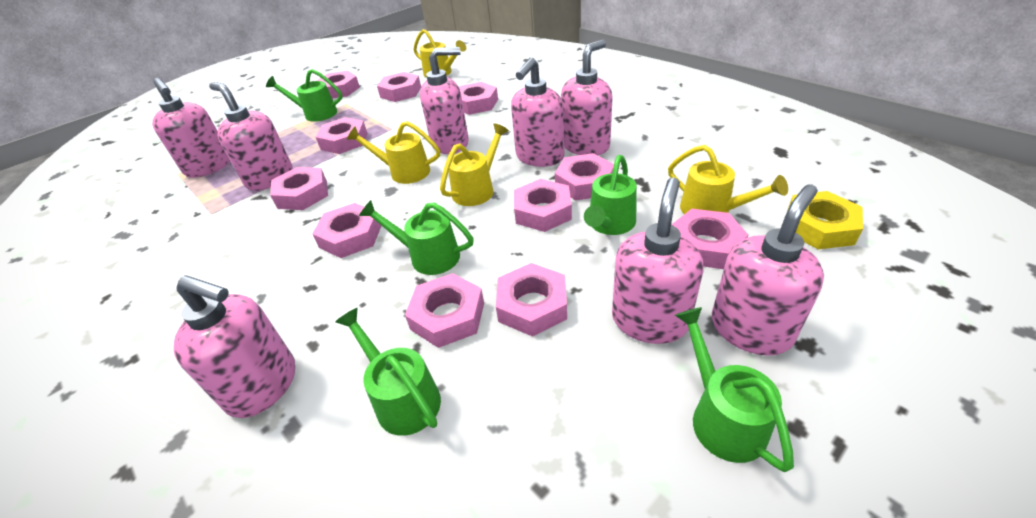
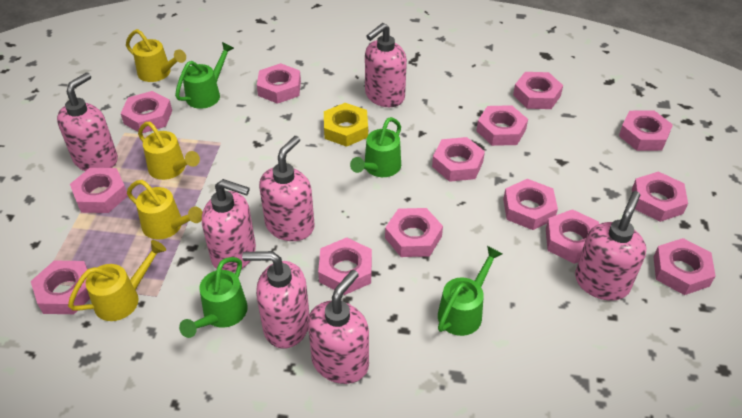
green watering can: [266,69,343,122] [335,308,441,436] [359,200,474,275] [584,155,637,235] [675,307,794,472] = 5 -> [175,42,234,109] [179,257,248,338] [350,117,401,177] [438,246,502,336] = 4
pink nut: [270,167,328,210] [312,203,381,258] [316,117,368,154] [317,71,360,99] [377,72,421,102] [405,273,484,348] [459,82,498,115] [496,263,567,337] [514,179,572,232] [555,153,614,201] [672,209,748,269] = 11 -> [31,261,90,314] [70,168,128,213] [121,91,172,133] [257,63,301,104] [318,238,372,295] [385,208,443,257] [432,137,485,182] [476,105,528,146] [503,179,558,230] [513,72,563,109] [546,209,599,264] [619,110,673,151] [632,171,688,222] [654,238,716,295] = 14
pink soap dispenser: [153,78,230,178] [174,275,295,418] [209,82,293,191] [420,47,469,154] [511,57,565,167] [561,40,613,155] [612,177,704,344] [712,185,824,356] = 8 -> [57,72,118,171] [202,179,256,272] [242,251,310,349] [259,136,315,241] [308,270,369,384] [365,23,407,107] [575,191,647,301] = 7

